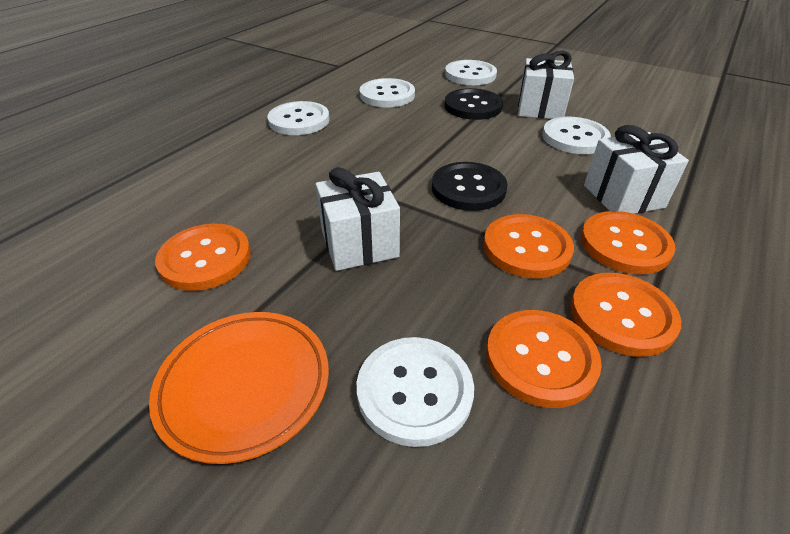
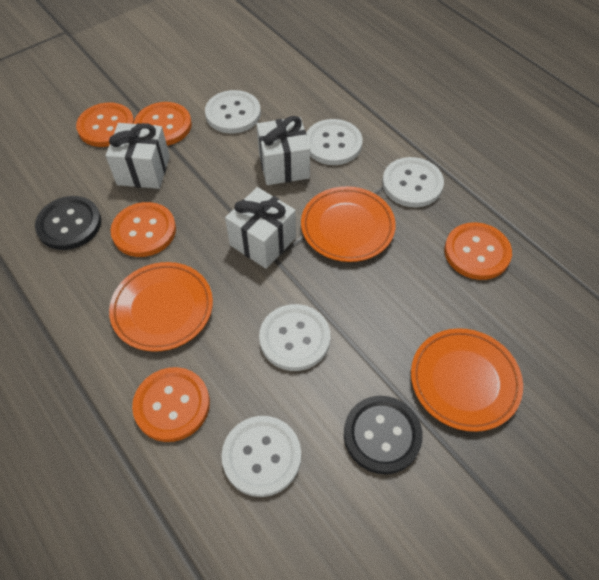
orange plate: [149,312,329,464] = 1 -> [109,262,213,352] [301,186,396,262] [411,328,523,432] = 3

